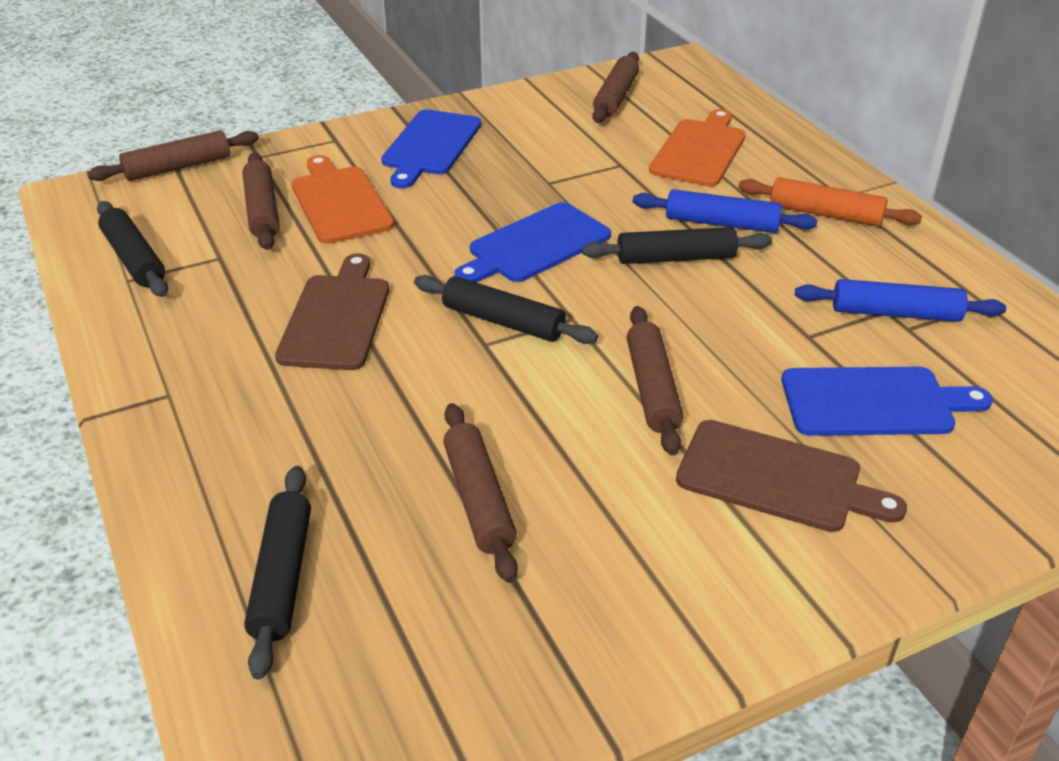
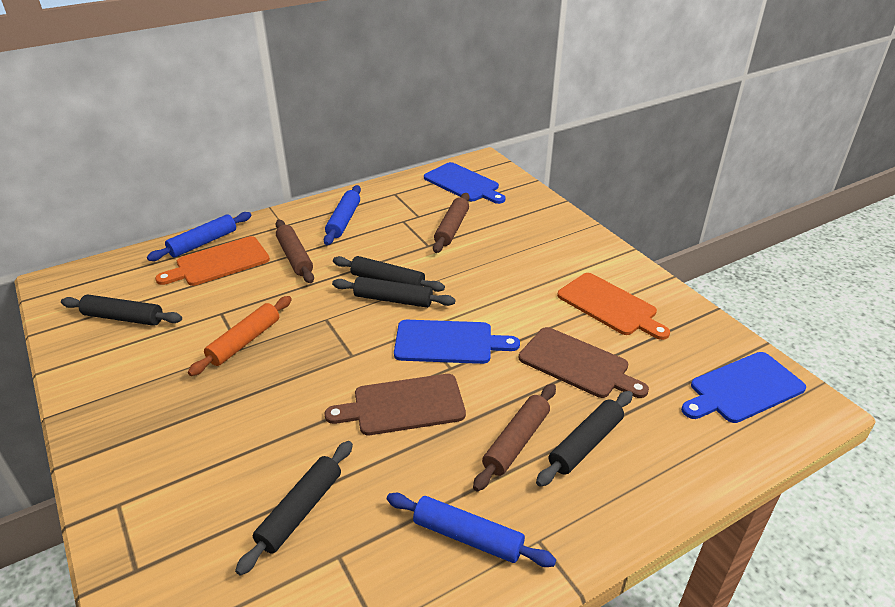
black rolling pin: [97,201,168,297] [244,466,311,680] [414,275,598,344] [582,227,772,264] = 4 -> [61,295,182,326] [235,441,353,576] [332,277,455,308] [333,256,445,292] [536,391,633,487] = 5
blue rolling pin: [633,189,817,233] [795,279,1006,322] = 2 -> [147,212,251,261] [324,185,361,245] [387,493,556,567] = 3
brown rolling pin: [88,130,259,181] [242,152,279,250] [443,403,518,583] [592,52,639,123] [627,306,684,456] = 5 -> [275,220,314,283] [433,193,470,253] [473,384,556,491] = 3

